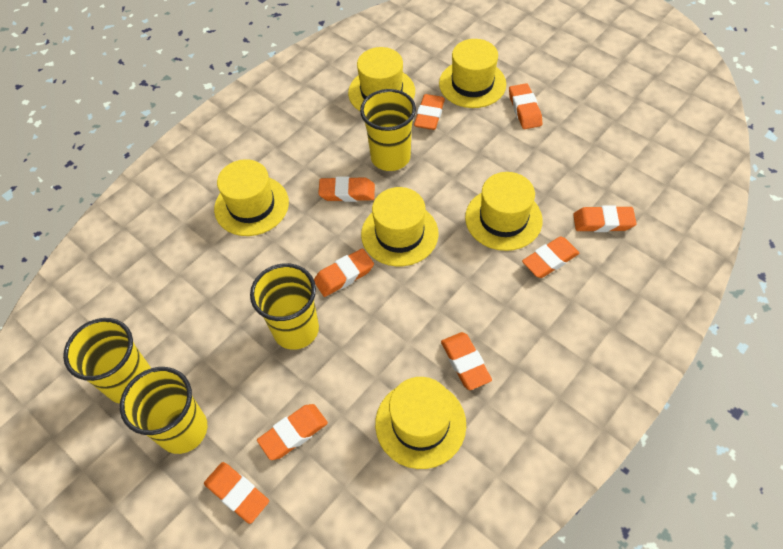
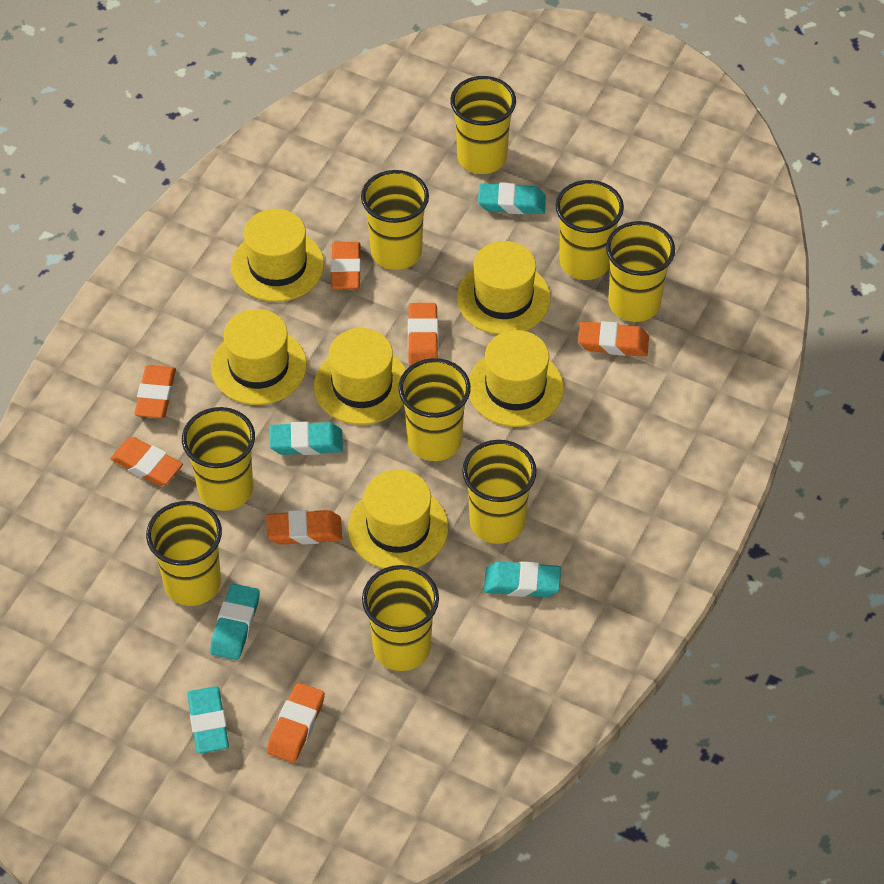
orange eraser: [204,462,269,524] [257,404,328,460] [314,248,374,297] [318,176,375,202] [414,94,445,130] [441,332,492,390] [509,83,542,129] [522,236,579,278] [573,205,636,232] = 9 -> [110,437,183,486] [135,365,176,418] [266,510,342,545] [267,683,325,763] [331,242,361,289] [408,303,438,366] [578,321,649,356] = 7
turquoise eraser: none = 0 -> [187,686,229,754] [210,584,259,660] [269,421,343,455] [478,183,546,214] [484,561,561,597] = 5
yellow cup: [63,318,151,404] [120,367,207,454] [250,263,319,350] [360,89,416,171] = 4 -> [146,501,222,606] [182,407,255,511] [361,170,429,270] [362,565,439,671] [398,358,471,461] [450,76,516,174] [462,440,537,544] [556,180,624,280] [606,221,675,322] = 9

